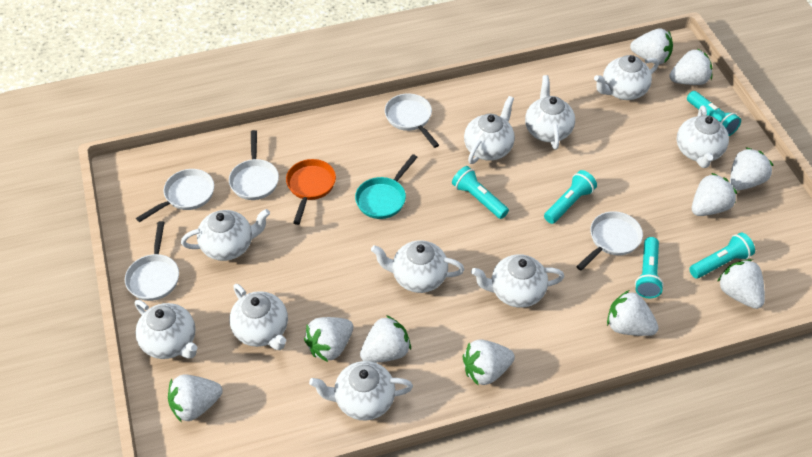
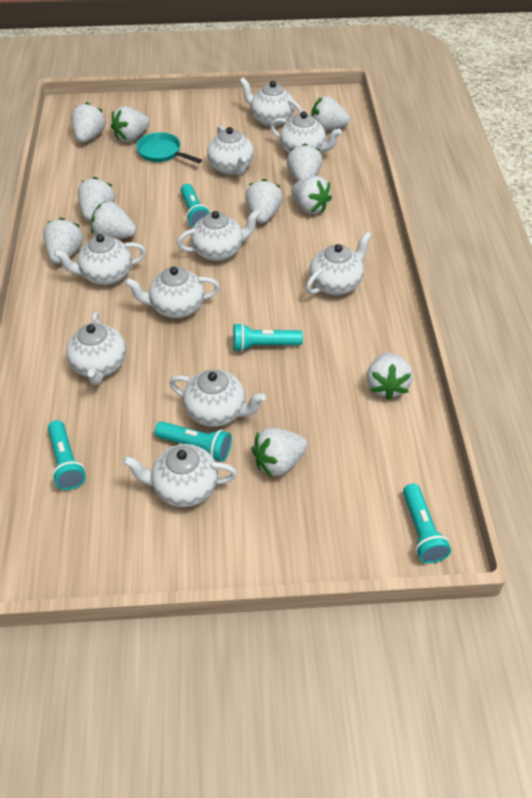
orange pan: [286,159,336,225] = 1 -> none = 0
white pan: [125,221,179,301] [136,169,214,222] [229,130,279,200] [385,93,439,148] [576,211,643,270] = 5 -> none = 0
white strawberry: [168,375,223,422] [304,317,353,362] [360,315,411,363] [462,339,515,386] [607,290,659,336] [630,29,673,65] [669,49,712,85] [692,173,737,216] [717,259,765,309] [730,147,773,191] = 10 -> [43,218,84,264] [71,102,106,143] [78,177,115,221] [91,201,137,239] [111,106,150,142] [245,179,283,224] [252,428,308,477] [287,143,323,182] [291,176,332,214] [311,96,350,131] [367,352,413,400] = 11

